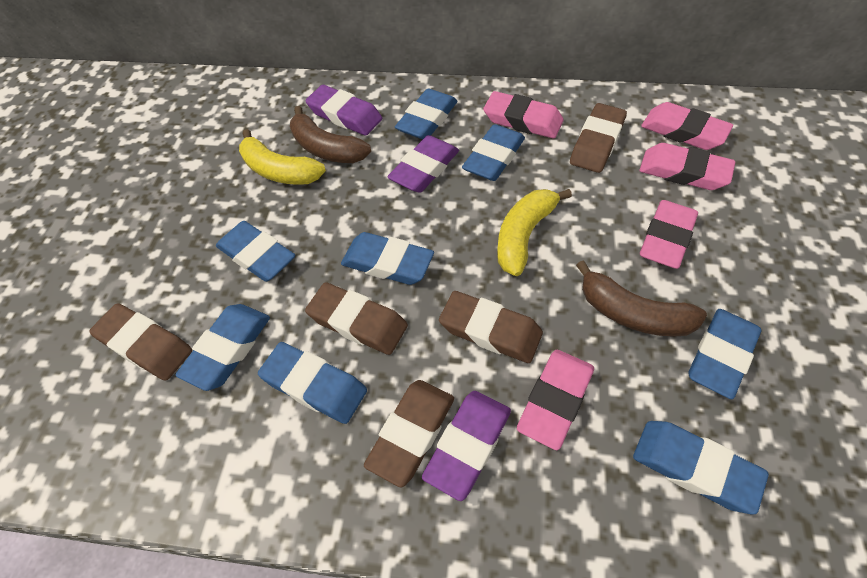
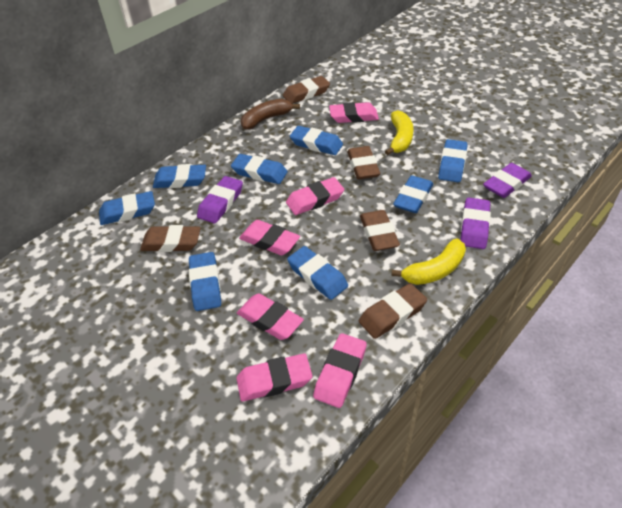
brown banana: [290,106,371,163] [576,260,707,337] = 2 -> [241,99,300,130] = 1
pink eraser: [483,91,564,139] [517,350,594,450] [639,143,735,190] [640,200,698,269] [641,102,733,150] = 5 -> [236,354,312,401] [237,293,304,340] [239,220,300,255] [286,177,344,215] [313,333,367,408] [329,102,379,123] = 6

